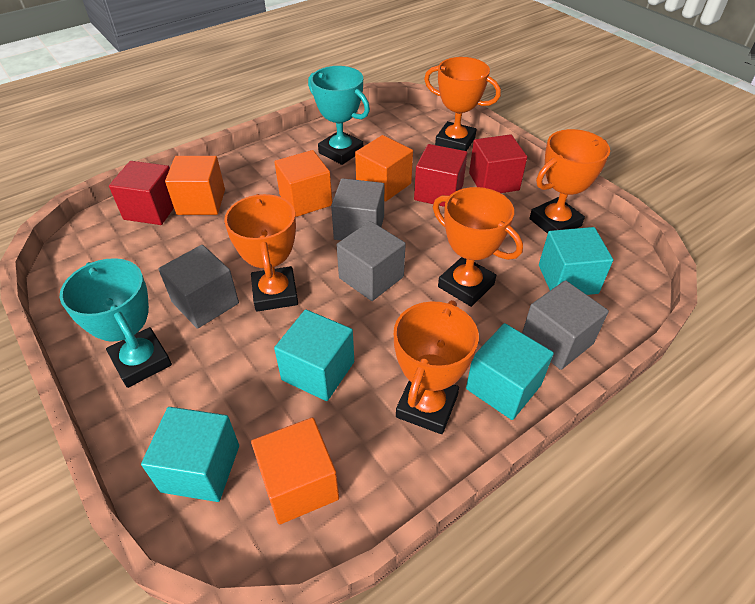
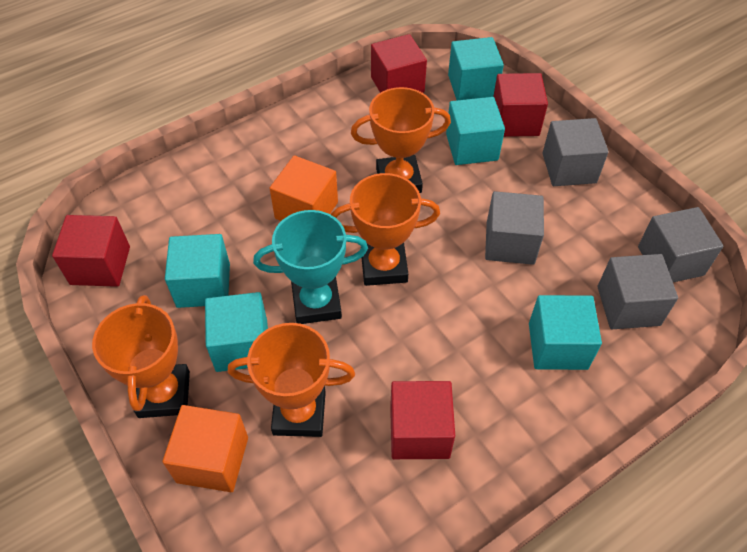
orange cube: [165,156,225,215] [251,417,339,525] [274,150,332,217] [355,135,413,202] = 4 -> [163,405,248,492] [270,155,338,221] = 2
orange trophy: [224,194,298,312] [394,300,479,434] [424,57,501,151] [433,187,523,307] [529,129,610,234] = 5 -> [92,295,190,418] [228,323,355,437] [331,173,440,286] [351,87,451,193] = 4
red cube: [109,161,174,225] [414,144,468,207] [469,134,527,193] = 3 -> [52,215,130,287] [371,34,427,93] [390,381,455,459] [493,73,548,137] = 4
turquoise cube: [141,407,239,502] [274,309,354,401] [466,323,554,420] [539,227,613,295] = 4 -> [165,234,230,308] [205,292,268,372] [446,97,505,165] [448,37,504,100] [529,295,602,370] = 5
turquoise trophy: [60,258,172,388] [308,66,370,165] = 2 -> [253,210,368,324] = 1

